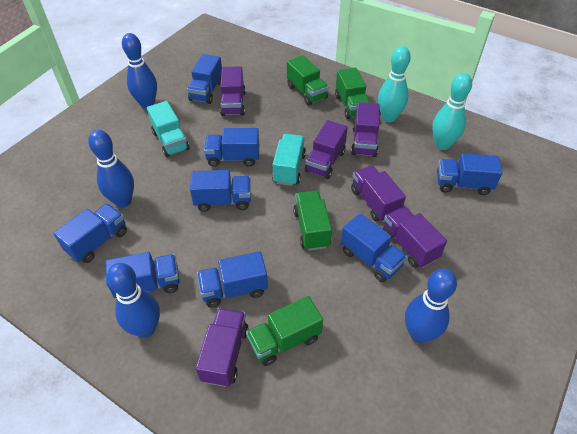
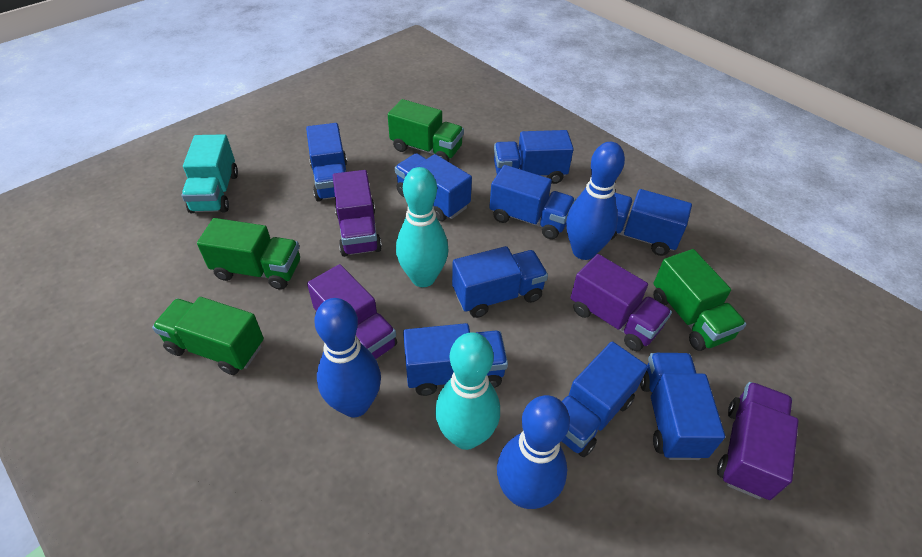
blue bowling pin: [88,130,134,207] [107,263,160,338] [122,33,157,108] [405,269,457,343] = 4 -> [314,298,381,417] [497,395,570,509] [566,142,625,260] = 3
blue truck: [53,203,127,263] [106,252,180,298] [187,54,222,104] [190,170,251,212] [197,251,268,308] [204,128,259,167] [341,213,407,282] [437,153,503,195] = 8 -> [306,123,347,202] [395,153,472,221] [403,323,508,396] [452,246,548,318] [489,165,575,239] [494,130,574,184] [561,341,648,457] [611,189,692,256] [640,353,725,460] = 9
purple truck: [195,308,249,387] [220,66,246,116] [305,120,348,179] [351,102,380,157] [351,166,406,222] [383,206,447,268] = 6 -> [307,264,397,359] [333,170,382,257] [570,254,672,351] [717,382,799,500] = 4
turquoise truck: [147,101,189,157] [272,134,306,186] = 2 -> [181,134,238,213] = 1

